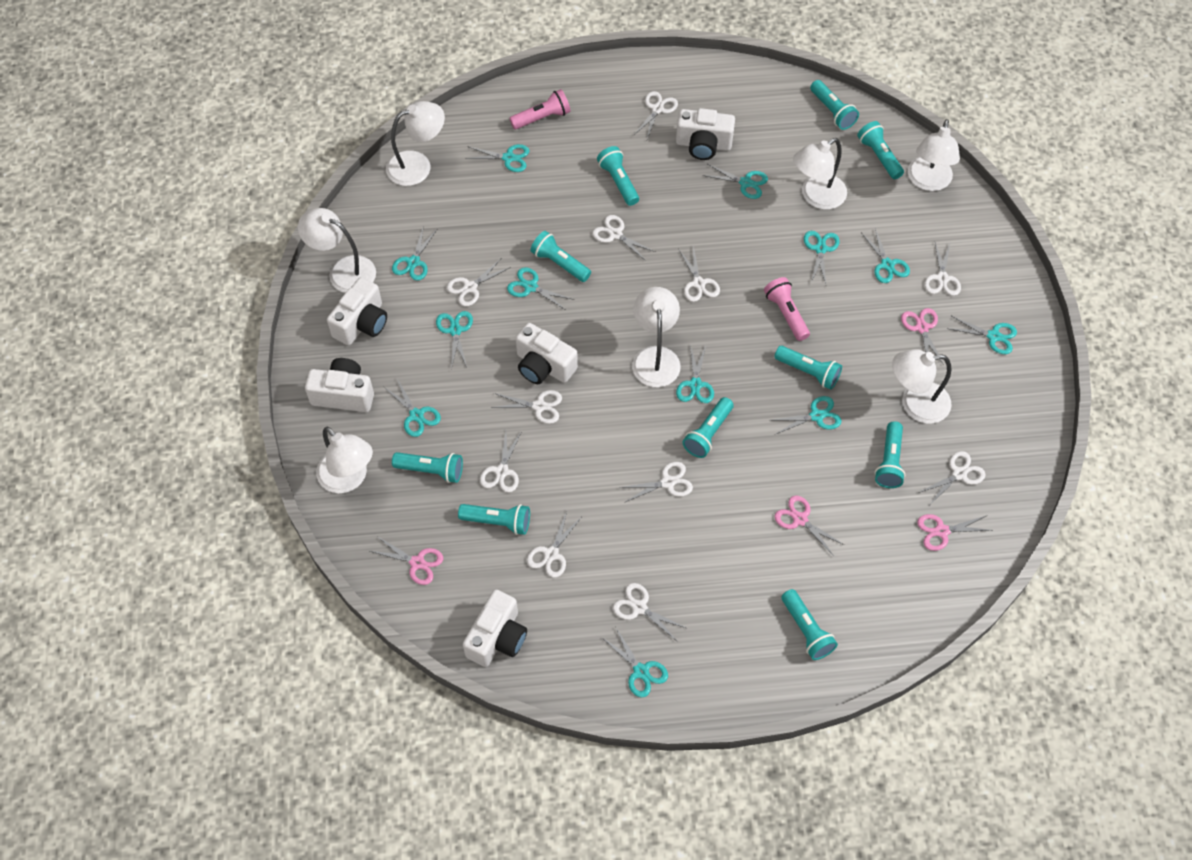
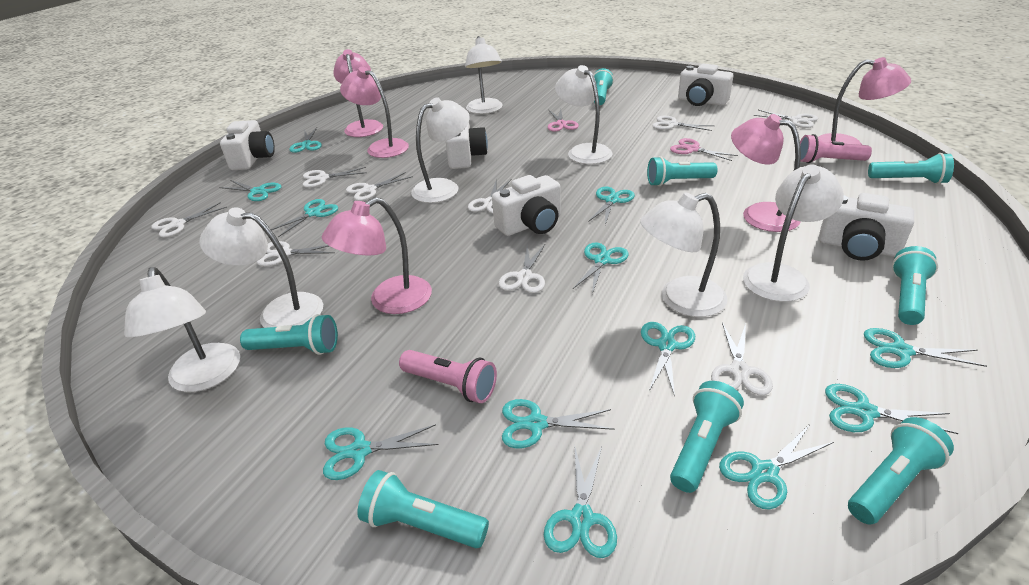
pink lamp: none = 0 -> [322,197,432,314] [333,49,383,137] [340,67,409,158] [731,114,801,232] [819,57,911,145] = 5
pink scissors: [370,536,443,585] [774,495,844,556] [901,308,944,365] [917,514,992,551] = 4 -> [547,109,579,132] [670,138,738,161] = 2
turquoise flashlight: [392,452,463,483] [458,504,530,535] [531,231,591,282] [597,146,639,206] [683,397,734,458] [774,346,842,390] [781,589,838,660] [810,80,859,130] [857,121,904,179] [875,421,905,488] = 10 -> [240,314,338,355] [357,470,489,548] [594,68,614,105] [647,156,718,186] [670,381,744,493] [848,417,954,524] [868,153,954,184] [892,246,938,325] = 8
white scissors: [446,259,511,306] [480,431,522,493] [491,390,562,424] [527,511,581,578] [592,215,655,261] [613,583,686,642] [619,462,693,502] [633,91,678,139] [679,246,720,302] [919,451,986,504] [924,242,961,296] = 11 -> [151,202,227,238] [257,241,335,267] [303,167,367,188] [346,172,413,201] [468,179,511,214] [498,244,545,293] [652,116,714,131] [711,323,773,396] [753,110,818,128] = 9

